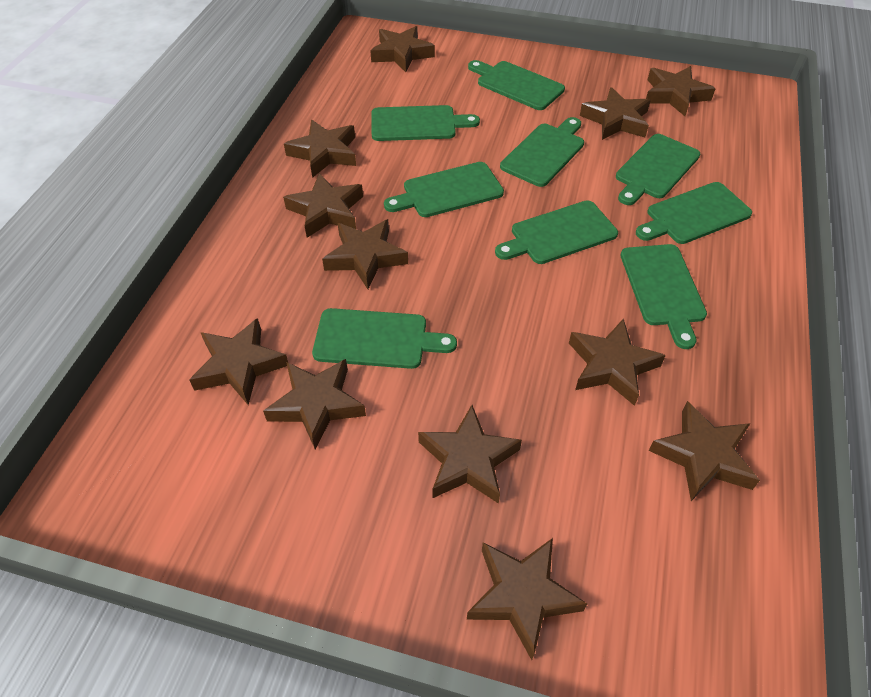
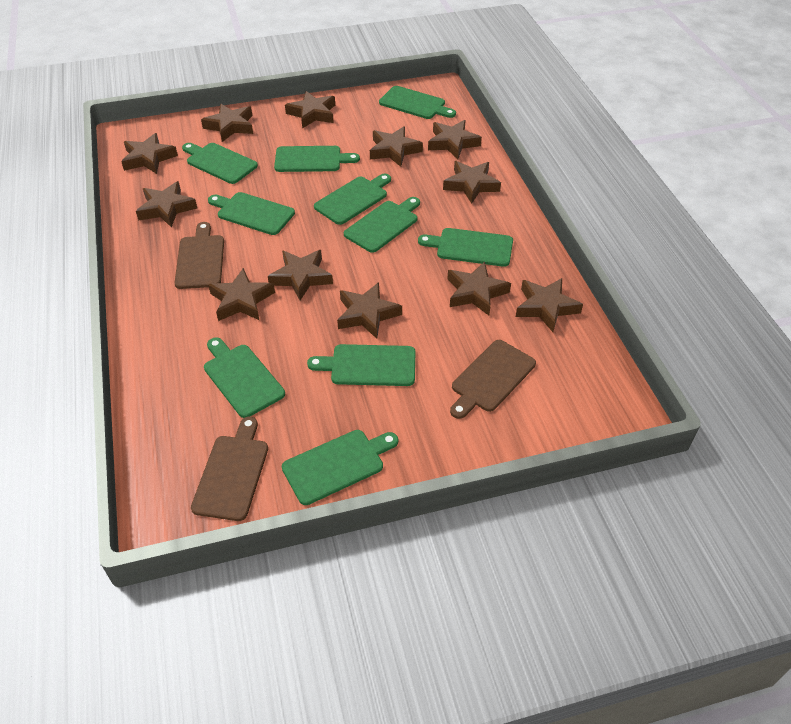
brown cutting board: none = 0 -> [175,222,224,289] [191,417,268,521] [450,340,536,419] = 3
green cutting board: [312,308,457,369] [372,105,480,141] [384,162,504,217] [468,60,565,110] [495,201,618,264] [500,117,584,187] [616,134,700,205] [620,244,707,349] [636,182,752,244] = 9 -> [182,143,258,184] [204,337,285,418] [208,192,295,235] [274,146,360,172] [282,430,398,505] [307,344,416,386] [314,174,391,225] [344,197,420,253] [379,86,456,119] [418,228,513,267] = 10

